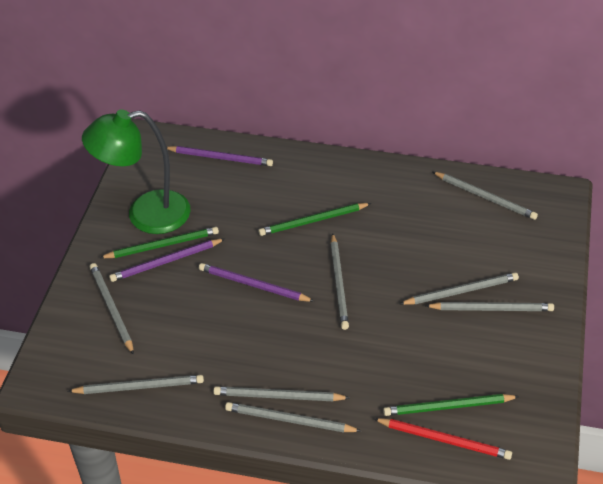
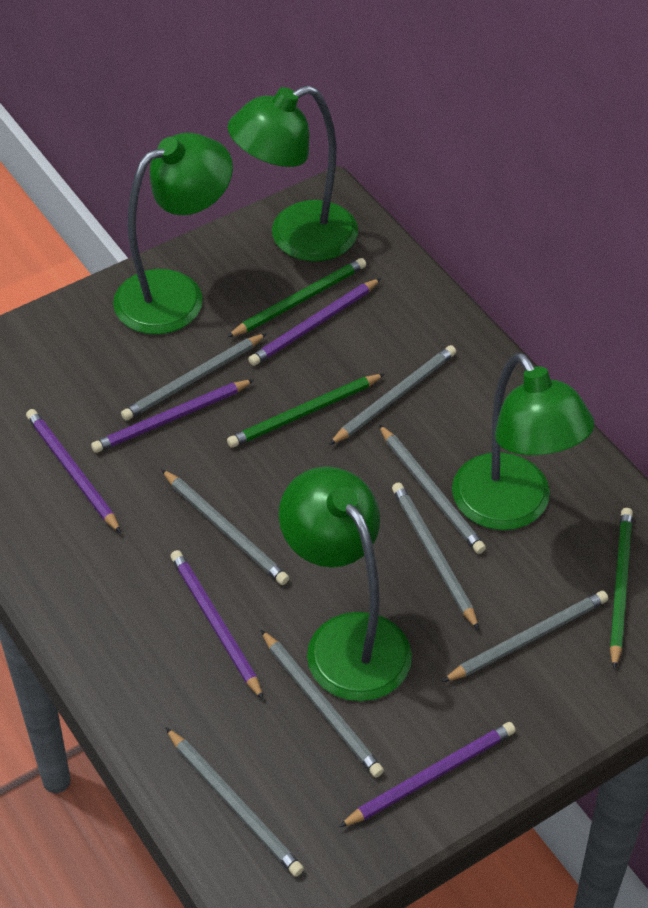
green lamp: [82,109,190,234] = 1 -> [113,133,233,335] [228,85,358,261] [279,467,412,701] [452,353,594,530] = 4
purple pencil: [109,239,225,282] [167,146,273,166] [199,263,315,302] = 3 -> [26,409,121,533] [91,379,254,453] [170,550,264,700] [248,278,381,366] [339,722,516,827] = 5
red pencil: [374,418,512,460] = 1 -> none = 0

